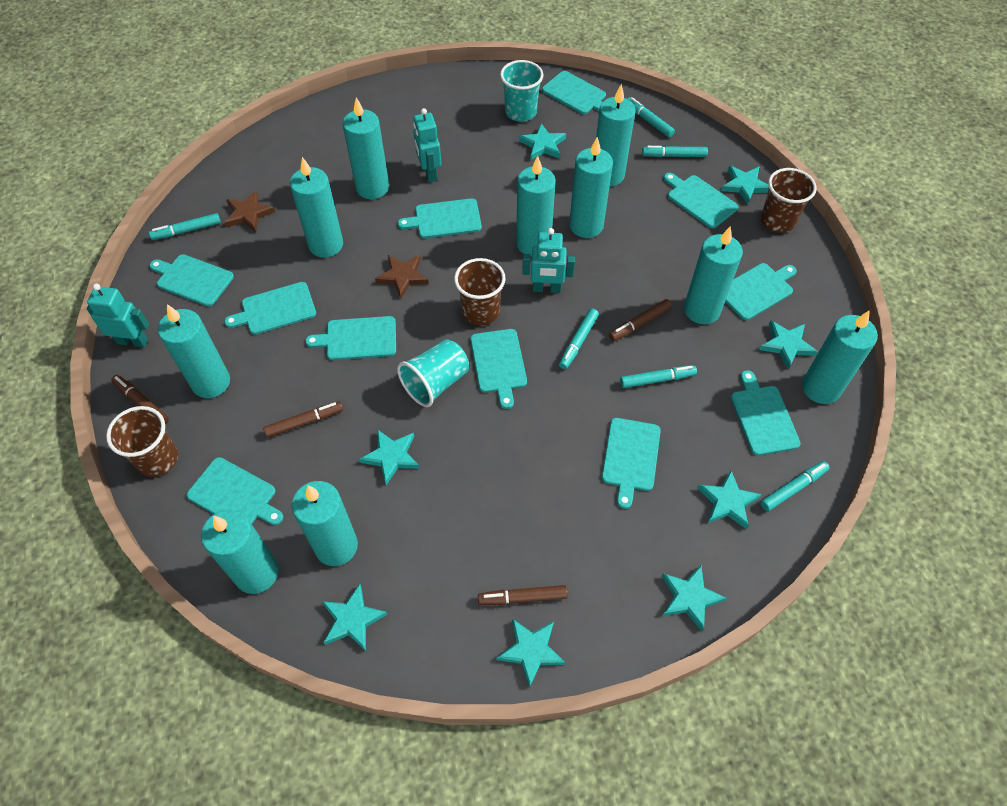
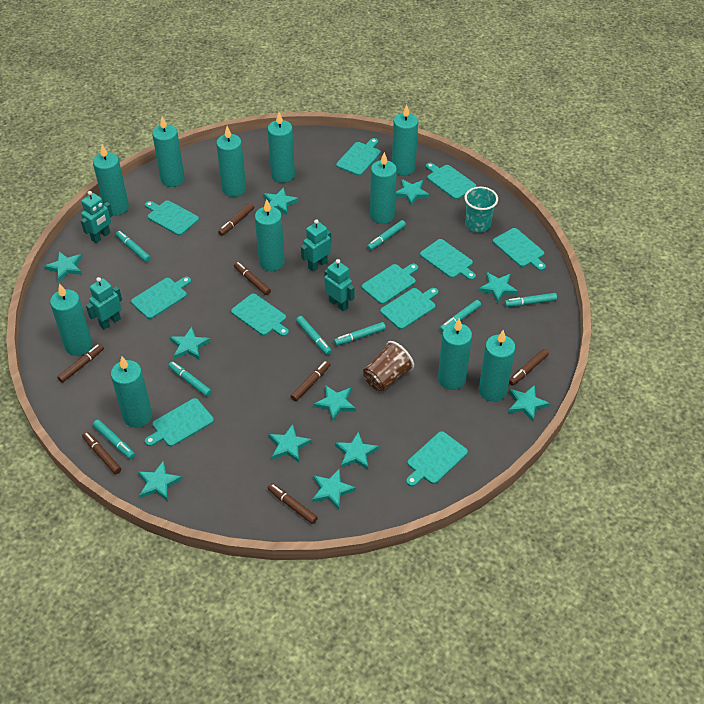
brown cup: [106,406,178,477] [454,258,506,326] [761,168,817,233] = 3 -> [363,341,414,391] = 1
brown marker: [111,375,169,424] [263,401,343,438] [478,585,568,605] [609,299,672,341] = 4 -> [57,344,104,383] [82,432,121,474] [218,203,254,236] [234,262,271,295] [268,483,318,524] [290,360,331,401] [509,349,549,386] = 7
brown star: [224,191,275,232] [375,255,429,298] = 2 -> none = 0
turquoise candle: [158,304,230,398] [201,510,278,594] [290,157,343,258] [292,481,358,566] [343,97,389,199] [516,156,556,256] [569,137,613,238] [596,84,636,187] [684,227,743,324] [802,310,878,404] = 10 -> [50,283,93,356] [93,145,129,216] [111,357,152,428] [152,116,185,187] [216,126,246,197] [255,199,285,271] [267,112,295,183] [370,152,397,224] [392,104,418,175] [438,318,472,390] [479,330,516,402] = 11
turquoise cup: [397,339,469,407] [500,60,543,122] = 2 -> [464,187,498,233] = 1
turquoise marker: [149,213,221,240] [559,309,599,369] [620,365,697,388] [627,97,675,138] [642,146,708,157] [761,461,830,511] = 6 -> [93,420,135,459] [116,231,151,262] [168,361,212,397] [296,316,332,355] [334,322,386,346] [367,220,406,251] [439,300,481,333] [504,293,557,307] = 8
turquoise robot: [86,284,149,348] [413,108,441,182] [522,228,575,293] = 3 -> [81,191,113,243] [86,277,122,330] [301,219,331,272] [324,259,354,312] = 4
turquoise star: [322,584,388,651] [359,429,420,485] [497,619,566,688] [519,123,566,160] [662,565,727,631] [697,470,762,529] [721,166,769,205] [759,321,818,369] = 8 -> [44,251,82,282] [138,460,182,501] [170,327,210,360] [263,187,299,215] [269,424,312,462] [312,468,356,510] [314,385,356,421] [335,432,379,470] [396,179,430,206] [478,272,518,304] [508,385,550,422] = 11

